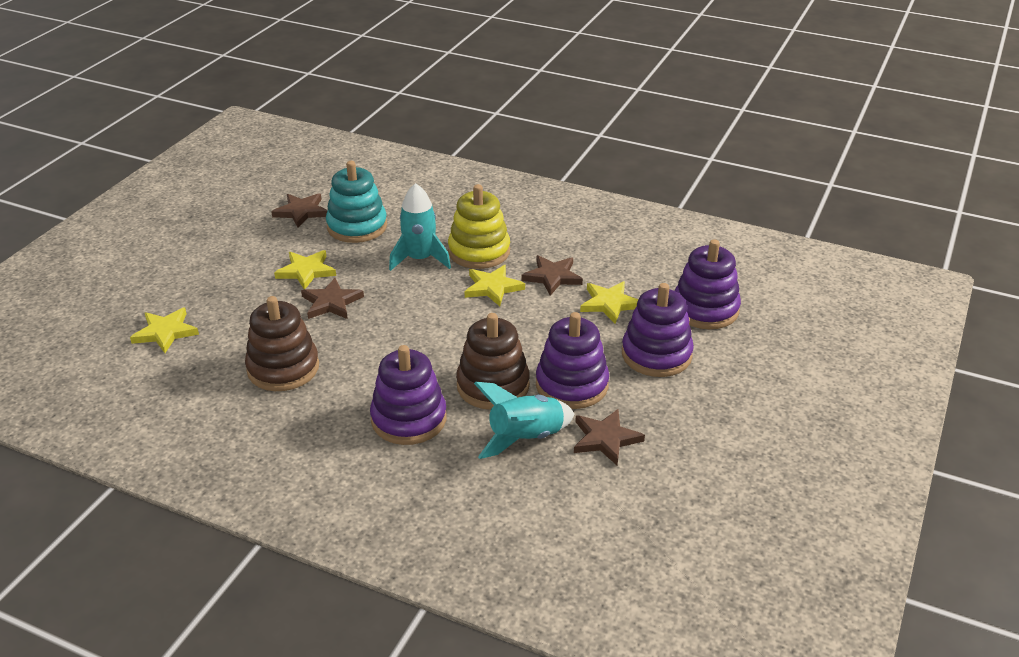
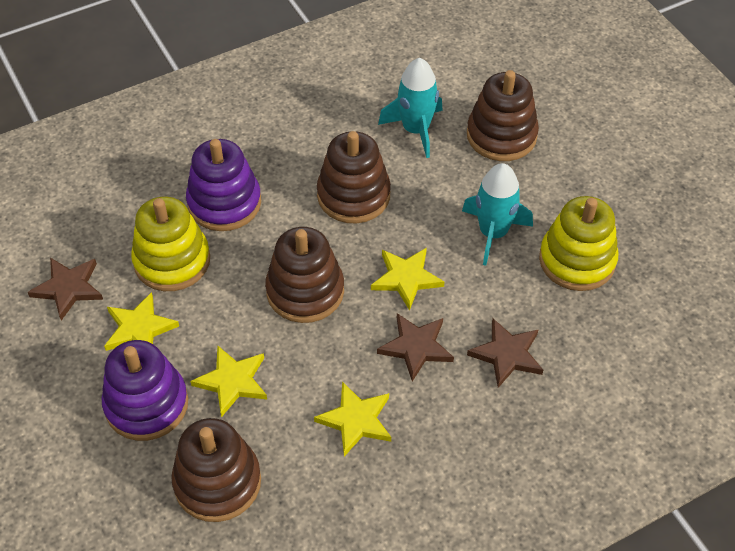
brown stacking toy: [245,296,319,391] [456,313,530,410] = 2 -> [171,418,261,522] [265,227,344,323] [317,131,391,223] [467,70,539,161] = 4
brown star: [271,193,327,227] [301,278,364,319] [522,255,583,296] [574,409,645,465] = 4 -> [28,258,103,321] [377,313,454,382] [467,319,543,388] = 3
purple stacking toy: [370,345,447,445] [536,312,609,409] [622,283,694,377] [675,239,741,329] = 4 -> [102,340,188,441] [186,139,261,231] = 2
turquoise stacking toy: [326,161,387,243] = 1 -> none = 0
yellow stacking toy: [448,184,510,269] = 1 -> [131,197,210,291] [539,196,619,291] = 2

